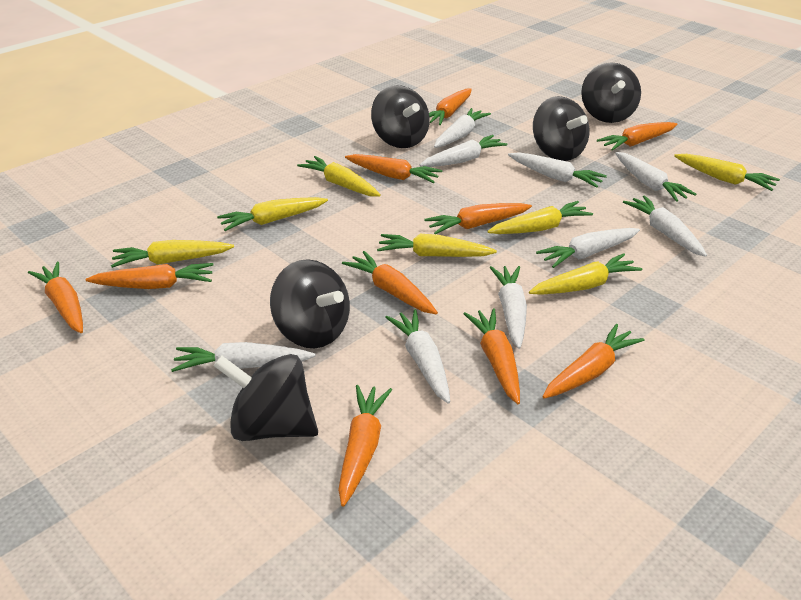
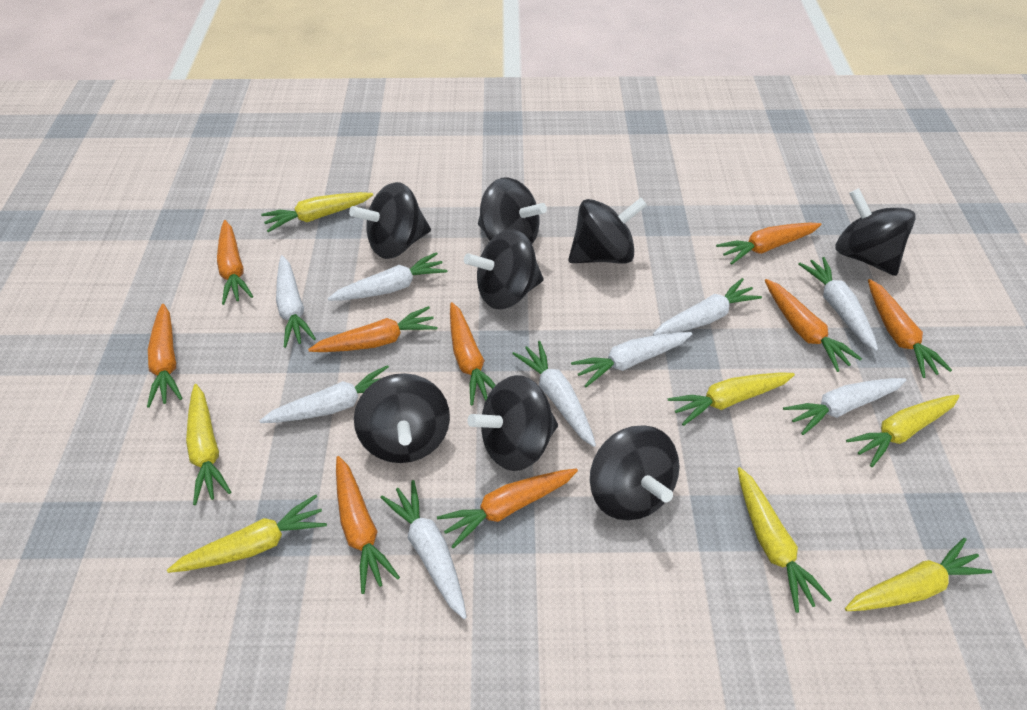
black spinning top: [213,354,318,441] [270,259,350,348] [371,85,430,148] [533,96,589,161] [581,62,641,123] = 5 -> [349,182,431,259] [354,373,450,463] [464,229,544,309] [467,375,558,471] [478,177,547,244] [568,198,647,263] [590,425,680,520] [835,188,916,276] = 8
orange carrot: [28,262,83,333] [86,263,213,289] [338,385,392,506] [342,251,438,314] [345,154,443,183] [424,203,532,235] [429,88,472,125] [463,308,520,404] [542,324,644,399] [597,122,677,151] = 10 -> [147,304,183,408] [217,220,253,305] [308,306,437,352] [336,456,400,594] [437,468,578,549] [450,302,496,406] [716,222,822,265] [765,279,862,372] [868,279,952,378] = 9

